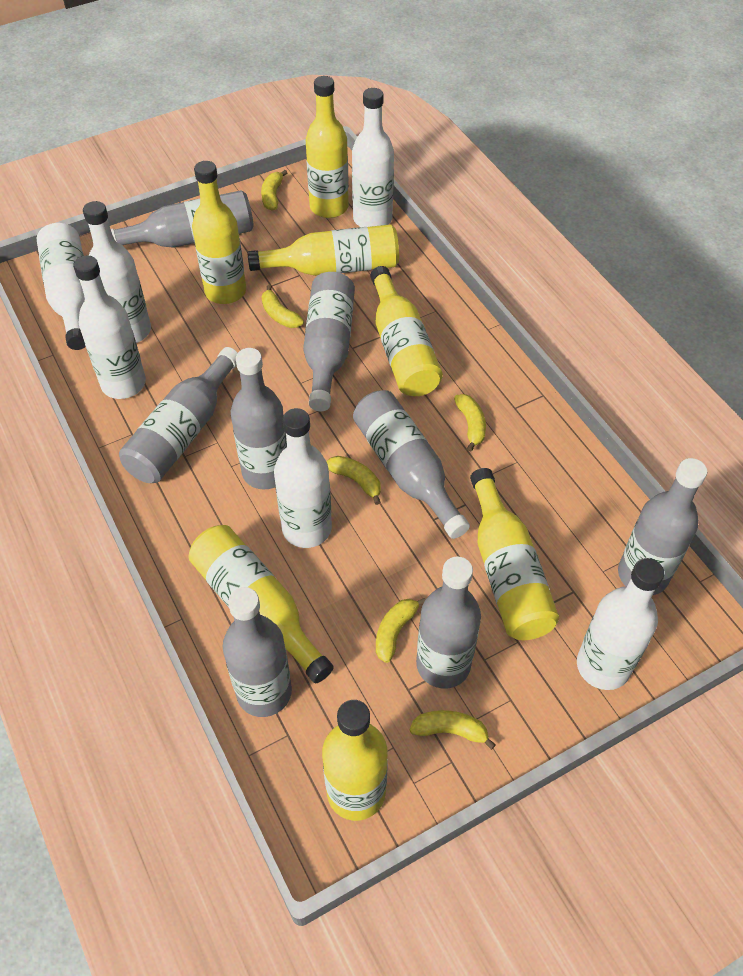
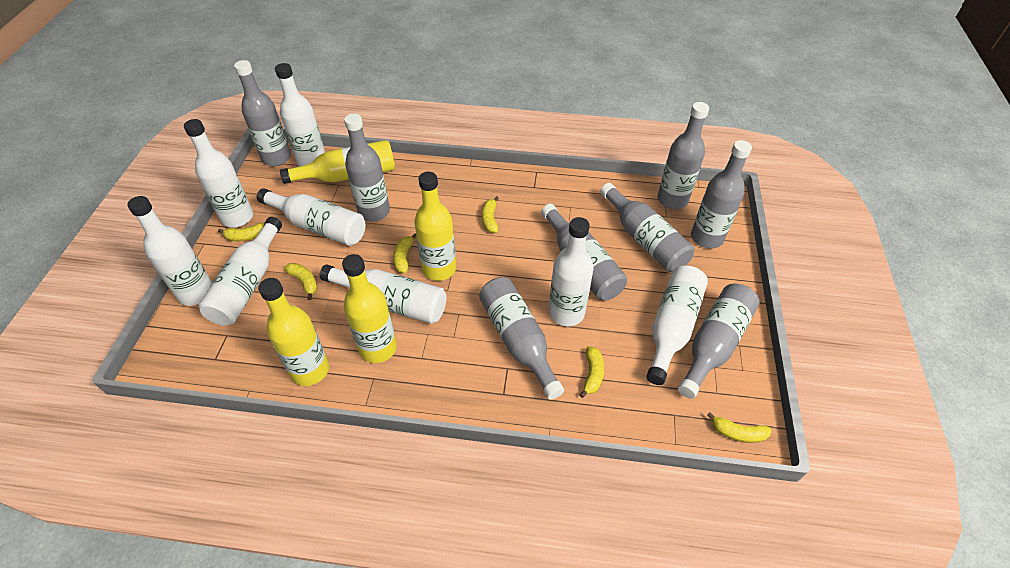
white bottle: [37,223,86,350] [73,255,146,399] [83,201,151,343] [274,408,332,548] [352,88,394,227] [577,558,664,690] = 6 -> [127,196,212,306] [184,119,253,228] [198,217,282,325] [257,188,365,246] [275,63,325,167] [320,265,446,324] [549,217,593,326] [646,266,708,385] = 8
yellow bottle: [188,525,334,683] [192,161,246,304] [247,224,399,276] [306,76,349,218] [322,700,388,821] [370,266,443,396] [470,468,559,640] = 7 -> [258,278,329,386] [280,140,395,184] [342,254,397,363] [414,172,456,281] = 4

